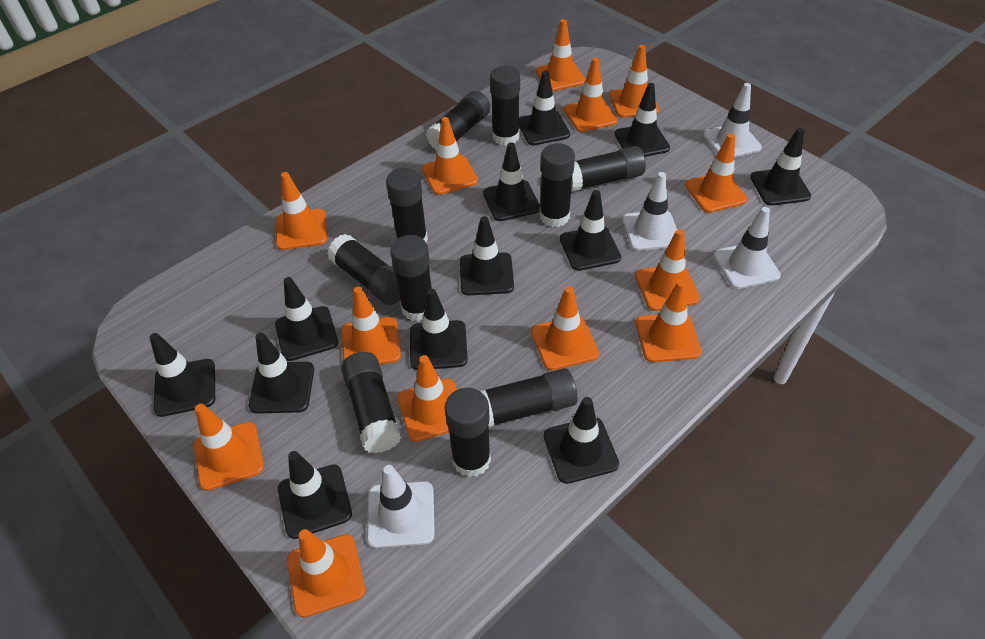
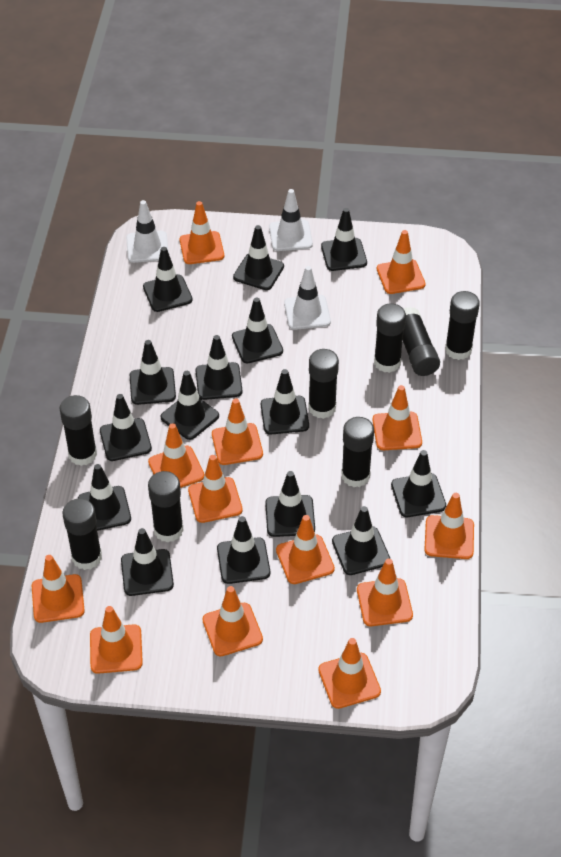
black glue stick: [327,234,400,305] [341,352,402,453] [386,168,428,243] [390,235,432,322] [426,91,490,151] [444,388,491,477] [479,368,577,428] [490,66,520,146] [540,143,575,227] [571,146,646,192] = 10 -> [59,395,97,466] [62,498,102,570] [148,471,184,543] [308,349,339,419] [341,417,374,487] [374,304,406,373] [403,307,440,376] [445,291,480,360] = 8
black traffic cone: [149,333,215,417] [249,333,314,414] [275,277,338,361] [278,451,352,539] [410,289,468,370] [460,216,514,295] [483,143,540,221] [519,70,570,145] [544,397,619,484] [560,190,621,271] [615,83,670,157] [750,128,811,206] = 12 -> [78,464,131,531] [100,394,152,461] [121,528,174,596] [130,340,176,405] [143,247,193,312] [161,371,219,440] [195,335,242,400] [217,516,270,584] [232,297,283,363] [233,225,284,290] [261,369,309,434] [265,471,315,537] [321,208,367,271] [332,506,390,575] [391,450,446,517] = 15
white traffic cone: [367,465,435,548] [622,172,677,251] [703,83,762,158] [713,207,781,289] = 4 -> [126,200,169,263] [269,189,313,251] [284,266,331,330] = 3

